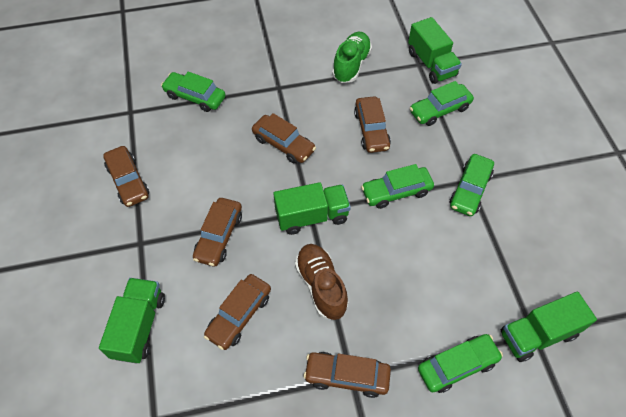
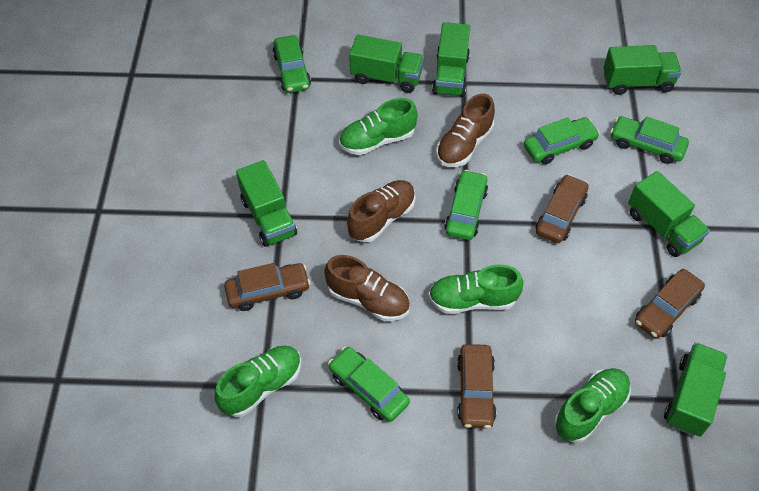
brown car: [103,146,149,207] [193,198,242,267] [204,274,271,350] [252,113,316,163] [304,352,391,398] [354,96,391,153] = 6 -> [224,263,310,311] [457,344,497,429] [536,174,589,243] [635,269,705,339] = 4
brown shoe: [295,244,348,320] = 1 -> [324,255,410,321] [347,180,415,243] [436,94,495,167] = 3
green shoe: [332,32,372,83] = 1 -> [215,345,301,417] [339,98,418,155] [429,265,523,314] [554,368,631,443] = 4
green truck: [99,278,165,363] [273,182,351,235] [408,17,462,84] [501,292,597,362] = 4 -> [236,160,297,247] [349,35,424,93] [432,22,470,97] [603,45,682,95] [628,171,710,257] [664,342,728,437] = 6

